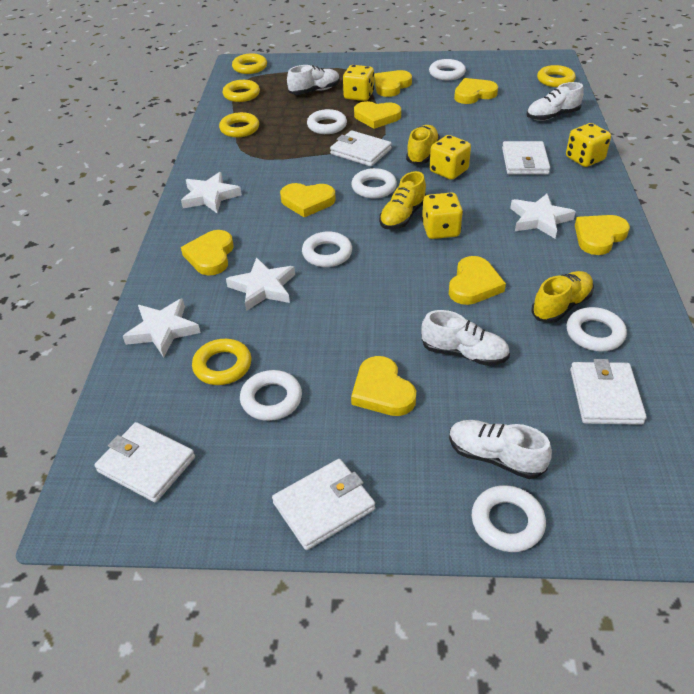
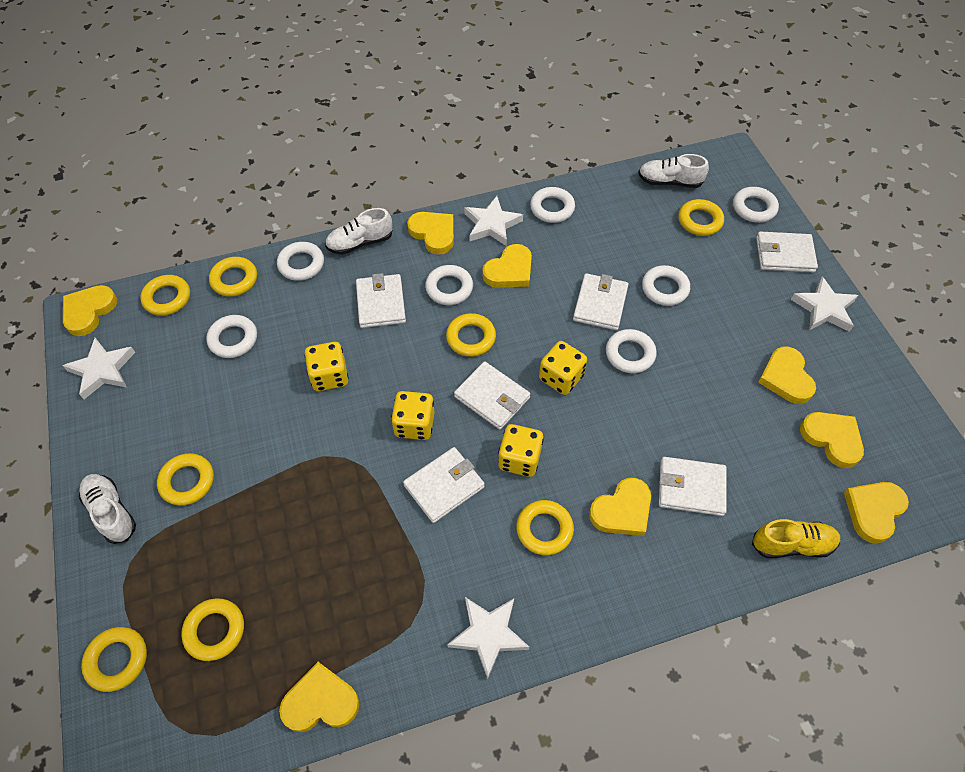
white shoe: [287,65,340,95] [421,310,510,366] [449,420,552,479] [526,82,584,121] = 4 -> [79,474,136,544] [325,208,393,255] [638,154,709,188] = 3
white wallet: [94,422,195,502] [272,459,375,550] [330,130,392,167] [502,141,550,175] [570,359,647,425] = 5 -> [356,273,406,328] [403,447,485,523] [454,361,530,430] [573,273,629,330] [659,457,727,516] [756,231,818,273] = 6
yellow ring: [192,339,251,385] [219,112,259,137] [222,80,260,102] [232,53,267,74] [537,65,576,87] = 5 -> [81,627,147,692] [140,275,190,316] [157,453,214,506] [181,598,244,661] [209,257,257,297] [446,313,496,357] [516,500,574,555] [679,199,724,236] = 8
yellow shoe: [379,171,426,230] [406,125,440,165] [531,271,594,323] = 3 -> [752,519,840,558] = 1

